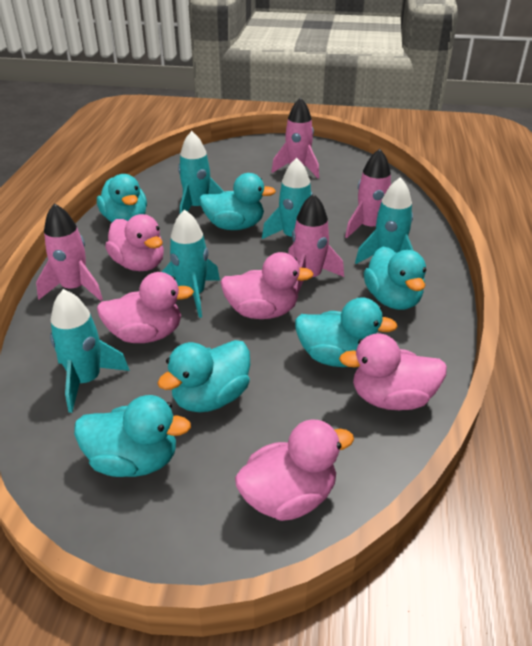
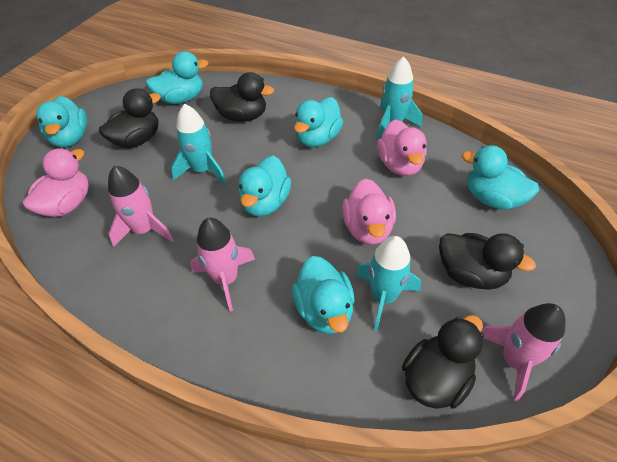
black duck: none = 0 -> [99,88,161,148] [210,72,274,122] [402,315,484,409] [439,233,536,290] = 4
pink duck: [97,272,194,343] [105,214,164,271] [220,252,314,319] [235,419,354,521] [339,333,447,410] = 5 -> [23,149,89,217] [342,179,396,245] [377,120,427,176] = 3
pink rocket: [36,203,103,301] [271,97,319,178] [288,193,344,294] [345,149,391,238] = 4 -> [108,166,173,247] [190,218,255,312] [481,303,565,402] = 3
turquoise rocket: [50,289,130,413] [162,209,220,318] [178,131,224,214] [262,158,313,239] [355,177,414,264] = 5 -> [171,104,226,184] [356,236,421,331] [377,56,422,139] = 3

